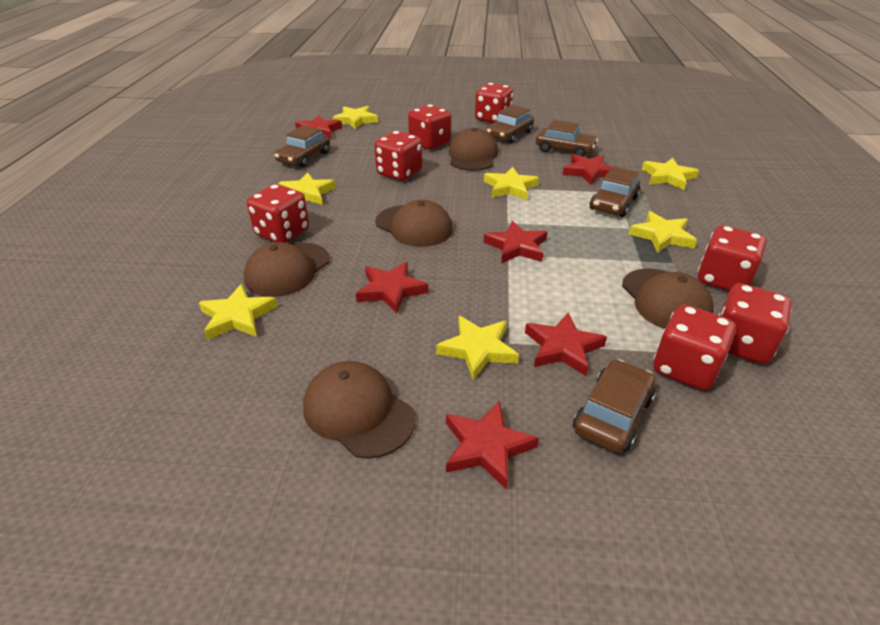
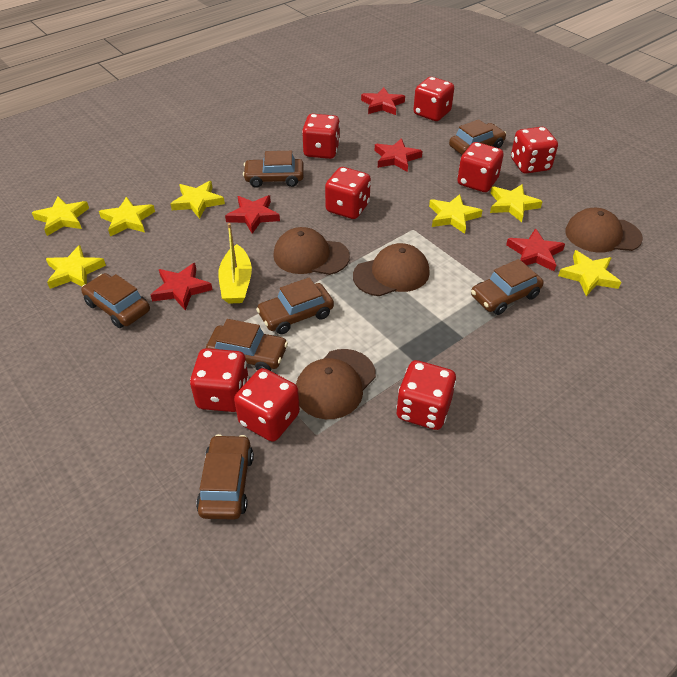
brown cap: [243,242,330,297] [303,361,416,459] [375,200,453,247] [449,128,498,171] [622,268,714,329] = 5 -> [273,227,350,275] [296,349,376,419] [353,243,430,296] [565,208,643,253] = 4
brown car: [275,125,330,168] [486,105,534,144] [536,120,598,157] [573,359,656,453] [590,166,640,217] = 5 -> [81,273,150,328] [196,434,254,520] [206,319,288,371] [243,151,304,188] [256,277,334,334] [449,119,506,155] [471,259,544,315] = 7
red dice: [247,184,309,243] [374,131,422,181] [408,104,451,150] [475,83,513,123] [653,305,736,391] [698,225,766,291] [719,283,792,364] = 7 -> [190,348,249,412] [234,368,300,442] [302,114,340,159] [325,167,371,219] [396,360,456,430] [413,77,454,121] [457,142,504,192] [511,127,558,174] = 8
red star: [295,115,342,139] [356,262,428,314] [446,401,539,490] [484,221,547,263] [525,312,607,376] [563,154,612,185] = 6 -> [151,263,212,311] [225,195,280,234] [361,87,405,115] [375,138,422,172] [506,228,565,271] = 5
yellow boat: none = 0 -> [218,223,252,304] = 1

